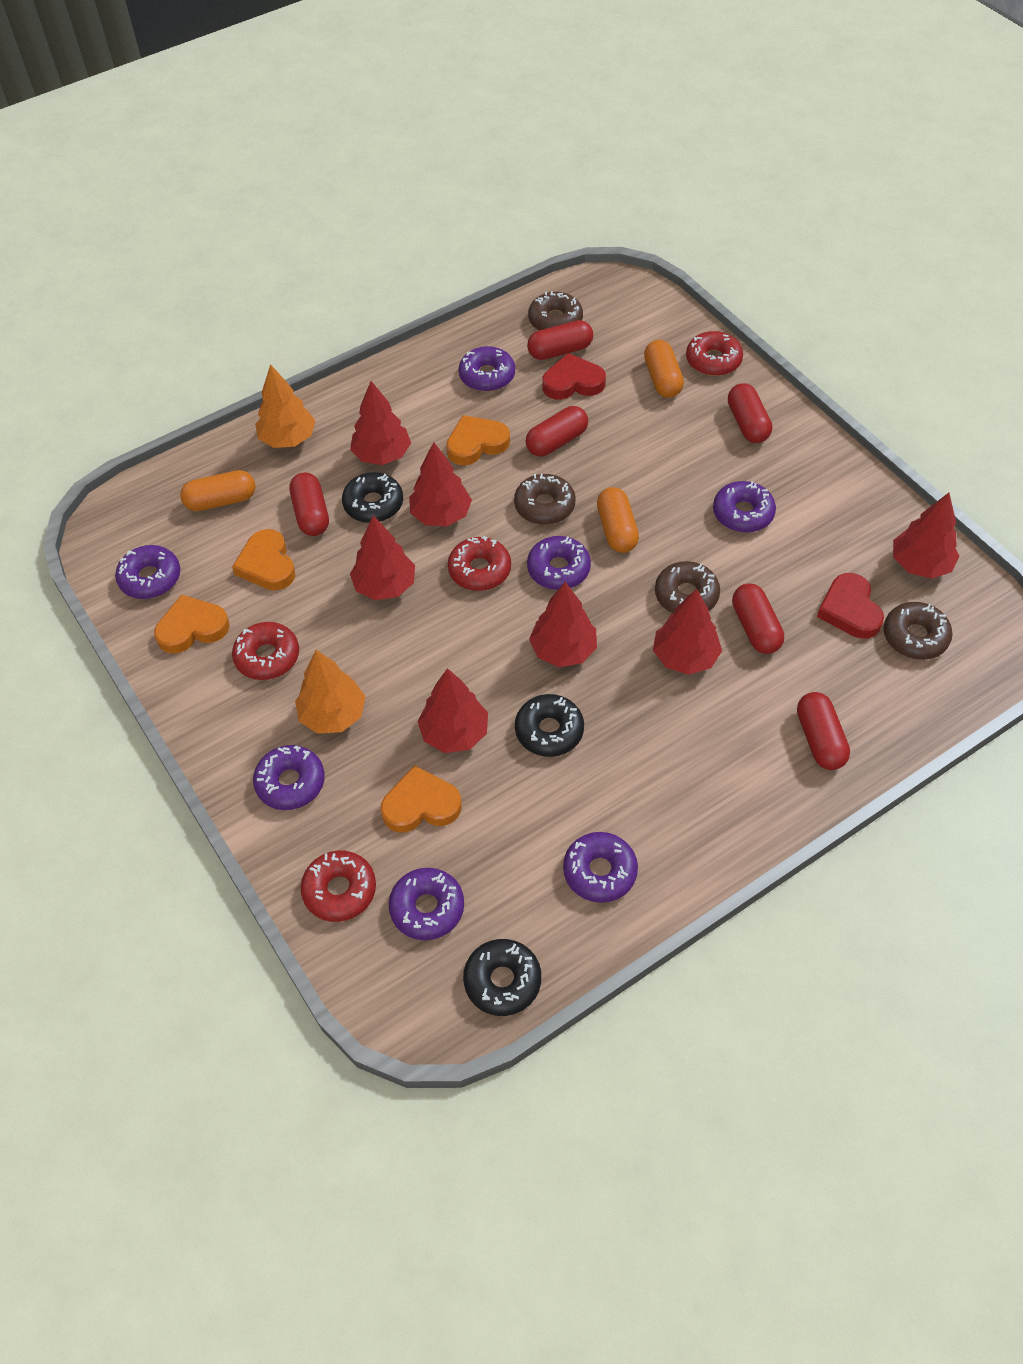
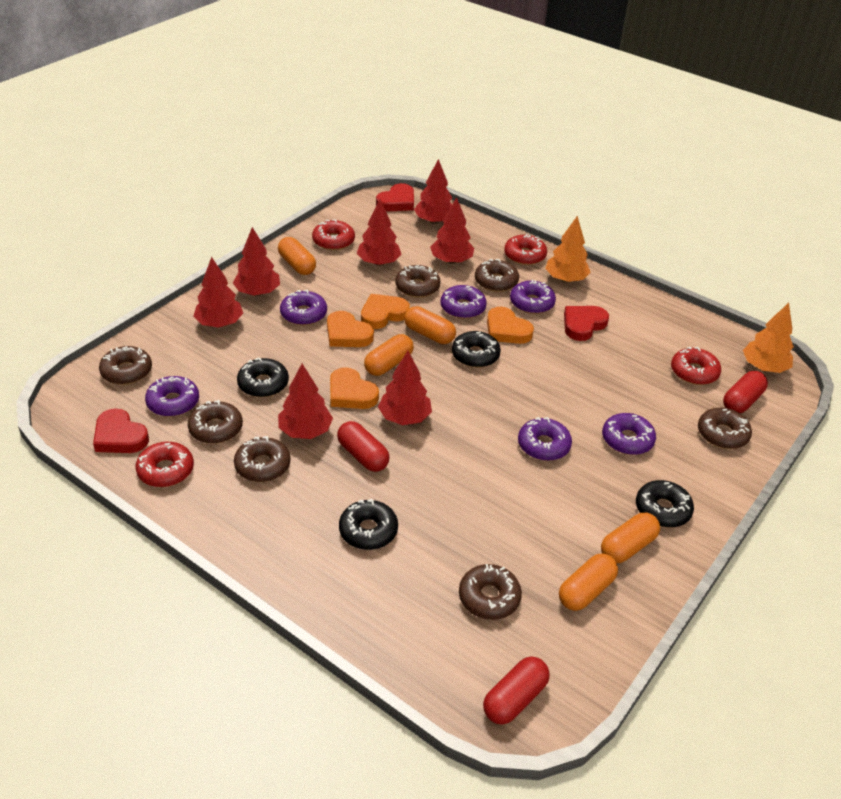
black donut: [342,472,403,523] [463,939,541,1016] [515,694,584,757] = 3 -> [237,357,289,397] [339,499,398,550] [452,331,501,368] [636,480,694,527] = 4
brown donut: [514,474,576,525] [528,291,583,330] [655,561,720,613] [884,602,953,660] = 4 -> [99,346,152,385] [188,400,243,444] [234,436,290,482] [395,265,440,298] [459,564,522,620] [475,259,519,292] [698,408,752,449] = 7
orange capsule: [180,470,256,511] [597,487,639,553] [644,340,684,398] = 3 -> [278,237,316,275] [364,334,414,376] [404,306,456,344] [559,553,618,611] [601,513,660,563] = 5
purple donut: [115,545,180,599] [253,745,325,810] [389,868,464,940] [459,346,515,392] [527,536,591,590] [563,832,638,903] [713,481,776,533] = 7 -> [145,376,199,417] [280,290,327,325] [440,285,487,319] [510,280,556,314] [518,417,572,461] [602,413,656,455] = 6
red capsule: [289,473,329,536] [526,406,588,456] [527,320,593,360] [728,383,772,443] [732,583,784,654] [797,692,850,770] = 6 -> [337,421,390,472] [483,657,550,725] [723,371,768,413] = 3
red heart: [542,353,606,400] [817,573,884,639] = 2 -> [93,408,149,453] [376,183,414,211] [564,306,609,341] = 3

